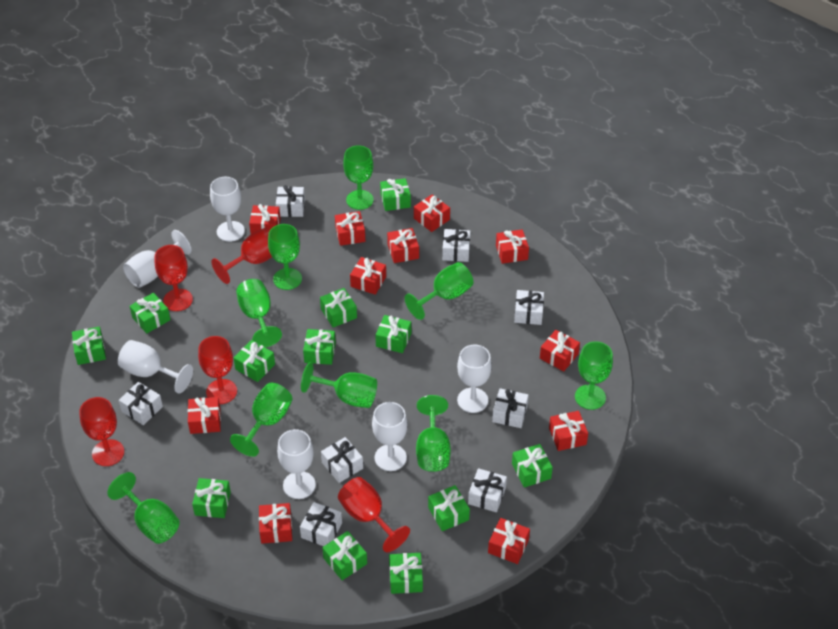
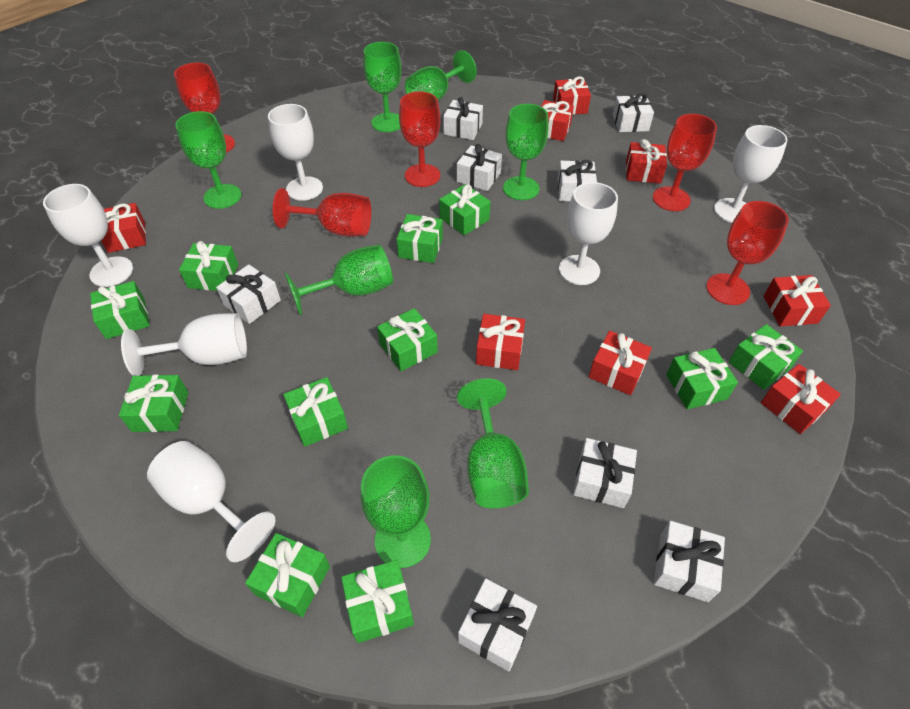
green gift: [72,327,106,365] [130,293,170,333] [192,478,231,518] [234,340,275,382] [303,329,336,365] [320,288,357,327] [322,531,367,580] [375,315,411,353] [380,178,411,211] [389,553,423,594] [428,485,470,531] [512,444,553,488] = 12 -> [90,281,150,339] [119,375,188,432] [179,241,238,291] [245,533,330,617] [283,377,348,447] [341,560,414,643] [377,308,438,372] [397,214,443,263] [439,184,491,235] [666,348,738,409] [729,324,803,390] = 11
green goblet: [107,472,180,544] [230,383,292,457] [236,279,282,347] [268,224,302,290] [301,362,377,408] [343,145,374,210] [405,262,474,320] [416,395,451,472] [575,341,613,410] = 9 -> [175,111,241,209] [285,245,393,315] [361,455,431,568] [363,42,401,132] [405,50,477,101] [457,378,529,508] [503,104,548,200] = 7
red gift: [188,397,221,434] [249,204,281,234] [259,503,292,544] [335,211,365,246] [350,257,386,295] [387,228,419,263] [414,194,450,232] [488,518,530,564] [496,229,529,264] [540,330,580,371] [549,411,588,451] = 11 -> [101,203,146,253] [476,314,525,370] [541,100,574,141] [553,76,591,115] [589,331,652,395] [626,139,667,184] [761,364,841,434] [763,275,831,326] = 8

